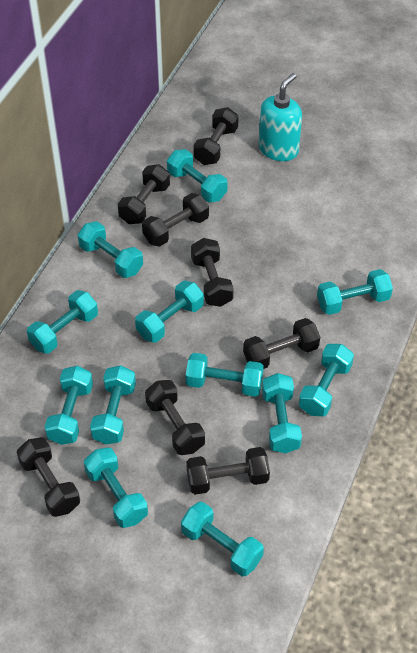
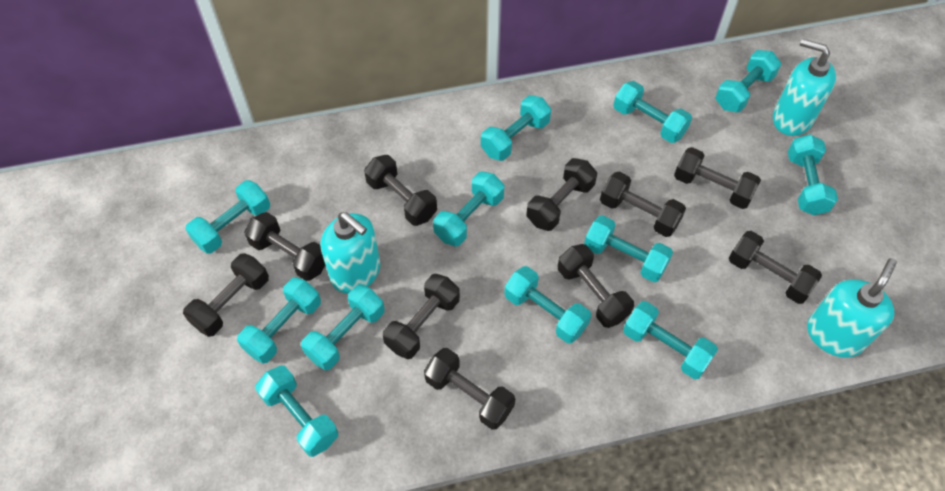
black dumbbell: [17,437,80,517] [118,164,170,224] [142,193,209,247] [145,380,205,455] [186,447,270,495] [191,238,234,307] [193,107,239,165] [243,318,320,369] = 8 -> [183,253,269,337] [244,212,325,281] [364,155,437,226] [383,274,460,359] [424,348,515,430] [526,158,597,231] [558,244,634,328] [600,172,686,237] [674,147,761,209] [729,231,822,304] = 10
turquoise soap dispenser: [259,73,302,161] = 1 -> [321,212,381,294] [773,38,836,136] [807,258,897,358] = 3

